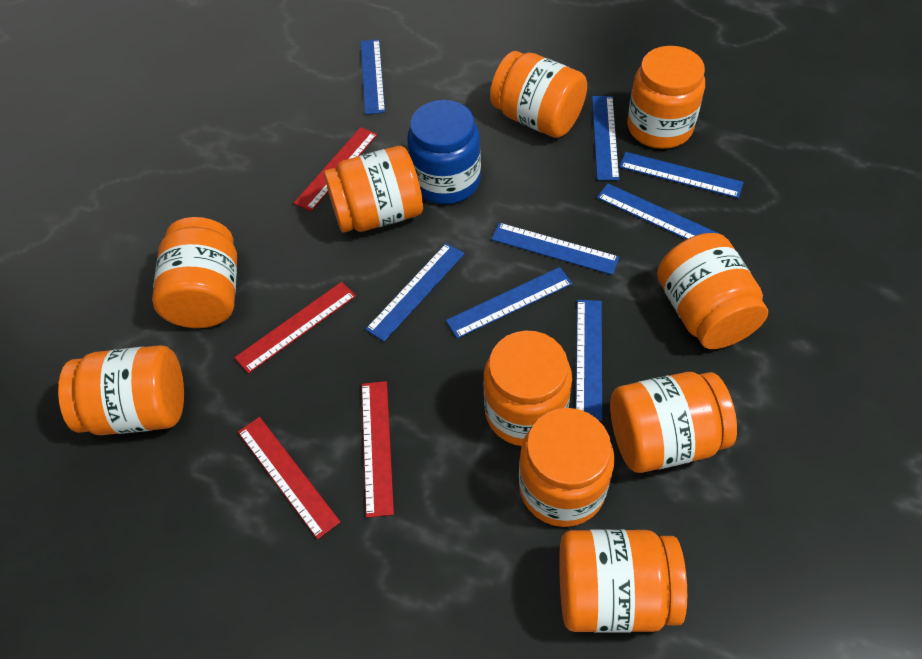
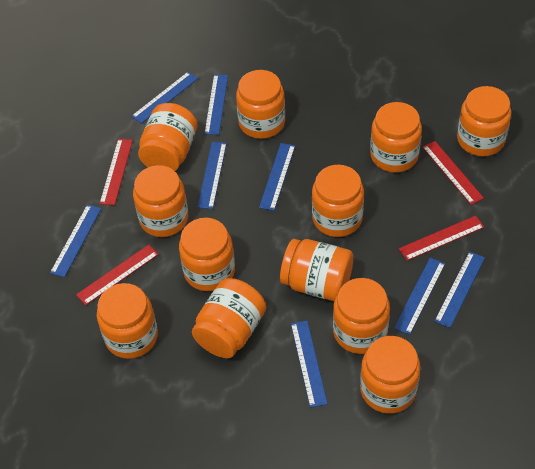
blue jar: [407,100,481,204] = 1 -> none = 0
orange jar: [58,345,184,435] [152,217,237,328] [324,146,423,233] [484,331,572,446] [490,51,587,138] [519,408,615,527] [559,529,687,633] [610,372,737,473] [627,46,705,149] [657,233,768,349] = 10 -> [97,283,158,359] [133,165,188,237] [138,103,197,171] [179,218,235,291] [192,278,266,358] [236,70,285,139] [280,239,353,301] [312,165,364,237] [333,278,390,354] [360,336,421,414] [370,102,422,173] [457,86,511,156] = 12

